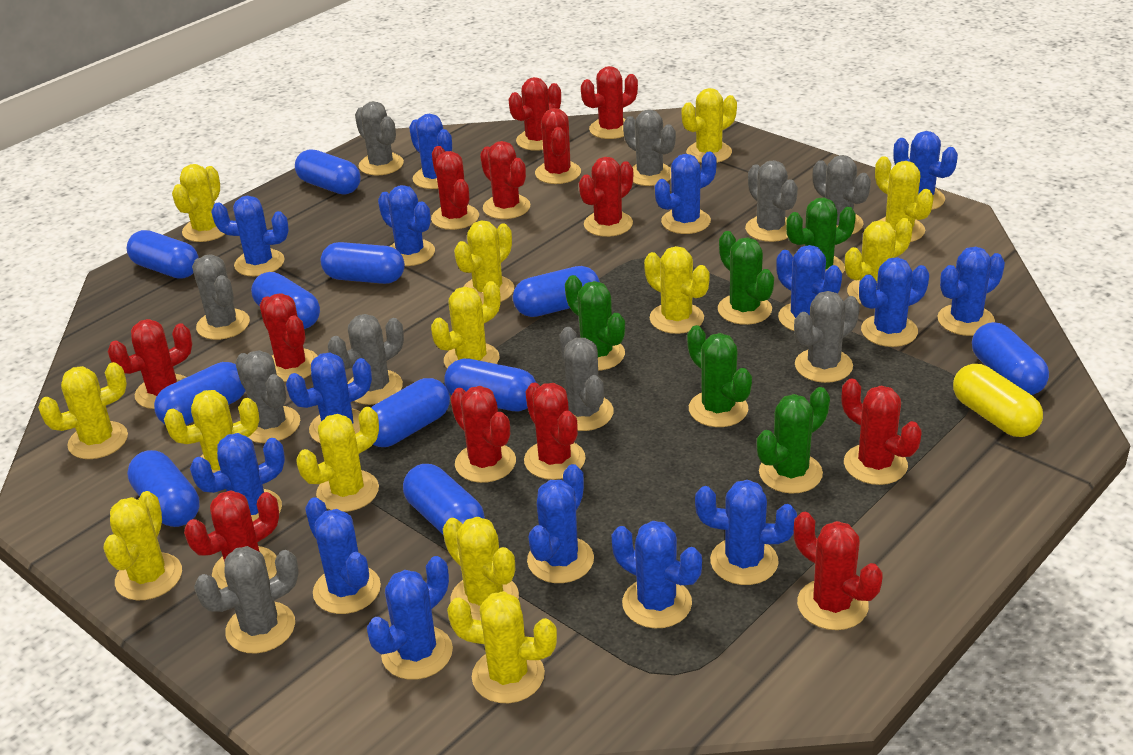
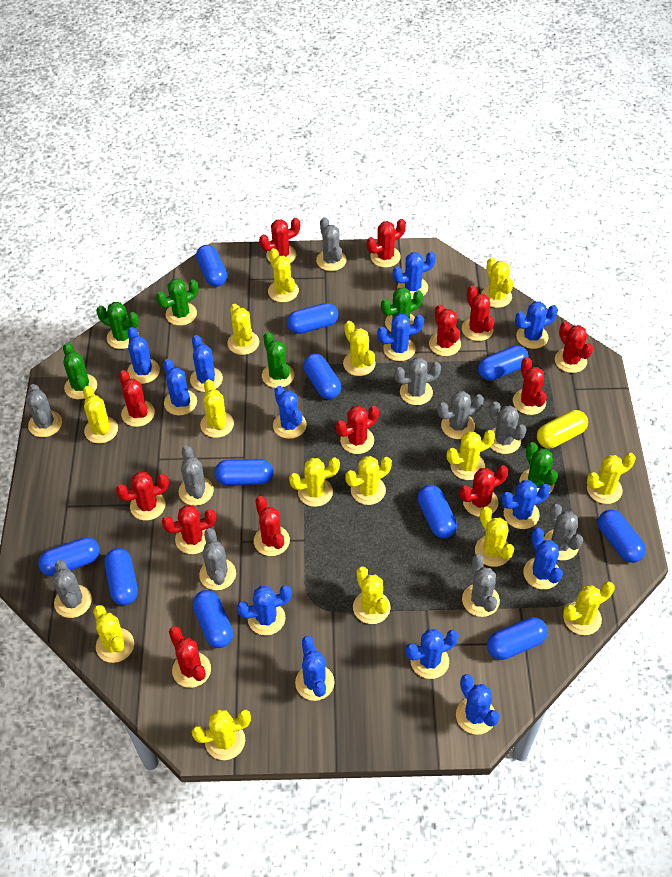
blue cactus: [190,433,285,522] [211,196,289,276] [286,352,372,443] [305,497,381,614] [367,556,453,680] [378,185,435,266] [409,113,452,189] [527,464,594,583] [612,521,702,628] [655,152,717,234] [695,480,797,585] [776,245,842,331] [859,257,929,347] [893,131,958,210] [937,247,1005,336] = 15 -> [127,327,160,384] [163,359,197,416] [190,335,223,392] [237,585,292,635] [273,386,307,439] [295,636,335,701] [377,314,424,361] [393,251,436,299] [405,629,459,679] [456,674,499,735] [501,480,551,529] [515,301,558,349] [523,528,563,590] = 13
green cactus: [565,275,625,371] [687,325,752,427] [718,231,774,325] [757,387,830,494] [786,198,856,274] = 5 -> [63,343,97,399] [96,302,139,349] [156,278,198,326] [262,332,294,388] [381,288,423,332] [519,442,558,494] = 6
yellow cactus: [38,362,128,459] [103,491,182,600] [164,390,260,473] [172,164,225,242] [296,407,379,512] [431,281,500,369] [443,517,519,620] [447,591,557,703] [454,221,514,304] [644,246,710,334] [682,88,737,163] [845,218,913,305] [875,156,934,242] = 13 -> [83,386,118,444] [93,605,134,663] [192,710,251,760] [200,379,234,438] [227,304,259,355] [268,248,299,302] [289,458,340,507] [343,321,376,376] [345,456,392,505] [353,566,391,624] [447,430,495,480] [475,507,514,567] [481,258,513,308] [563,581,615,635] [587,453,635,504] = 15

